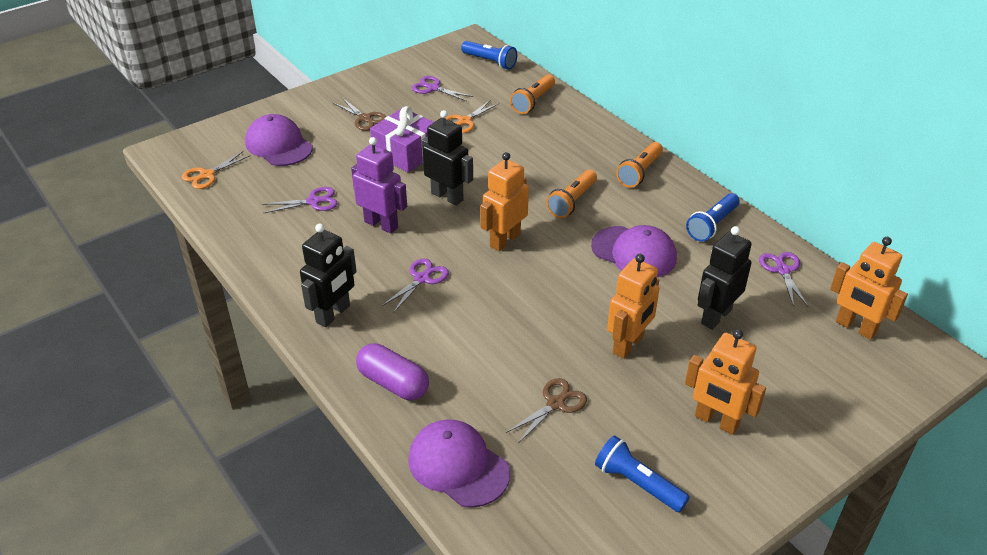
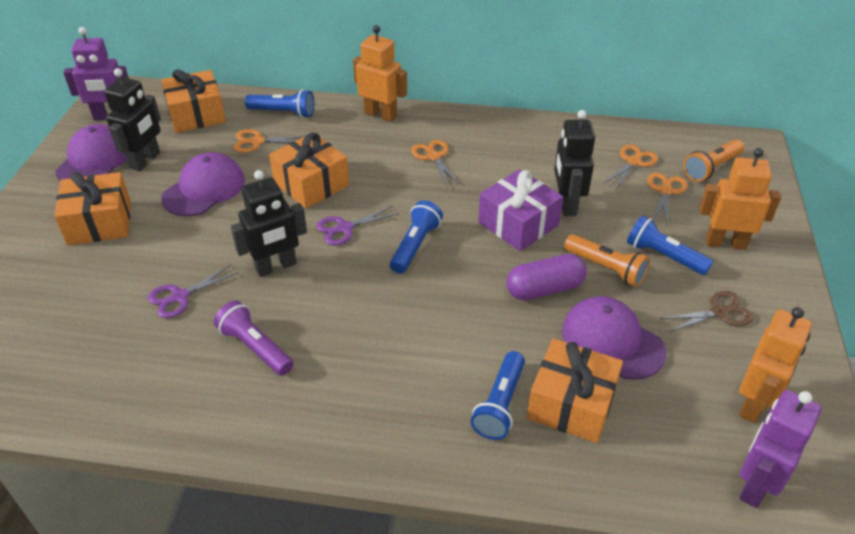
blue flashlight: [461,41,517,69] [595,435,690,512] [686,193,740,242] = 3 -> [245,89,314,118] [390,200,443,274] [471,351,525,440] [627,216,714,275] = 4
brown scissors: [333,98,386,131] [506,378,587,442] = 2 -> [660,291,754,332] = 1
orange flashlight: [510,75,555,114] [546,170,597,218] [616,142,663,188] = 3 -> [564,234,650,287] [683,139,744,182] = 2
orange gift: none = 0 -> [54,172,131,245] [161,69,226,133] [269,133,349,209] [527,338,623,443] = 4
orange robot: [480,152,529,251] [607,254,659,359] [685,329,766,435] [830,237,908,340] = 4 -> [353,25,407,122] [699,148,781,250] [739,307,812,423] = 3
orange scissors: [182,151,251,189] [445,100,498,133] = 2 -> [233,129,305,153] [411,140,460,186] [603,145,658,189] [647,173,688,225] = 4
purple flashlight: none = 0 -> [214,300,294,376] = 1
purple robot: [351,137,407,234] = 1 -> [63,27,129,120] [739,390,822,508] = 2
purple scissors: [262,187,338,213] [382,259,449,313] [411,76,473,101] [759,252,808,307] = 4 -> [148,265,239,318] [316,206,399,246] = 2

